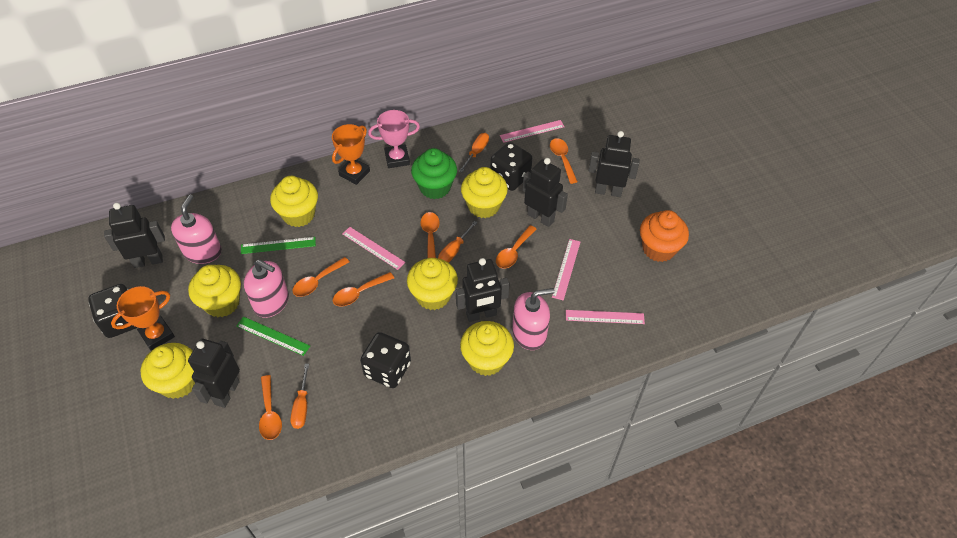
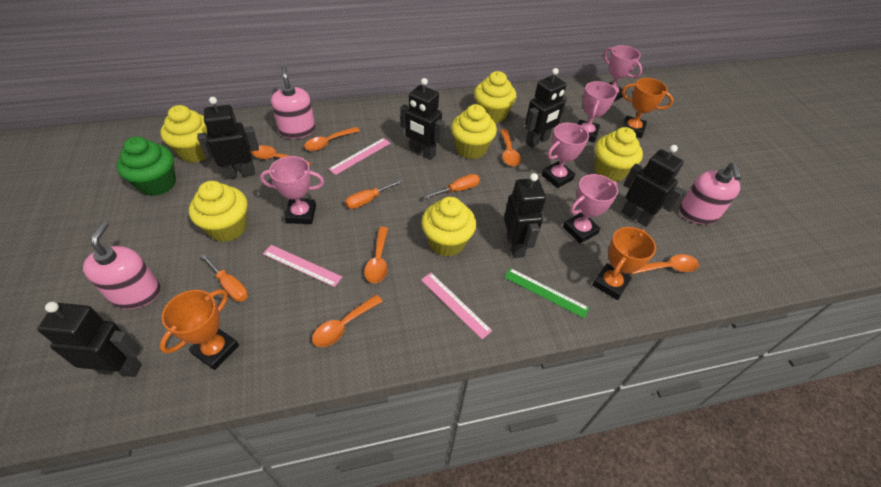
black dice: [88,284,138,338] [360,332,411,388] [490,142,532,191] = 3 -> none = 0
black robot: [104,203,165,268] [188,339,240,408] [456,258,509,322] [523,158,568,227] [589,131,640,197] = 5 -> [37,302,142,377] [197,97,259,179] [400,78,445,160] [504,173,546,258] [525,68,567,148] [622,145,684,227] = 6
green ruler: [236,316,310,356] [241,237,316,254] = 2 -> [504,268,589,318] = 1
orange cupcake: [640,210,689,262] = 1 -> none = 0
orange trophy: [111,286,175,351] [332,124,370,185] = 2 -> [159,289,239,370] [593,227,656,300] [622,78,674,138] = 3
pink ruler: [342,227,405,270] [500,120,565,143] [552,239,580,300] [566,310,645,324] = 4 -> [263,245,342,287] [329,138,391,175] [421,273,492,339] = 3
pink trophy: [368,110,420,168] = 1 -> [260,156,324,224] [541,123,589,188] [563,174,618,243] [578,81,617,142] [604,45,642,102] = 5

